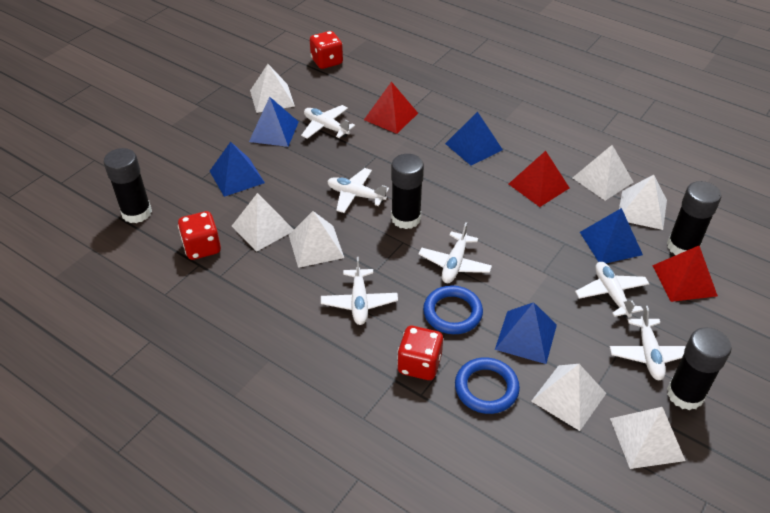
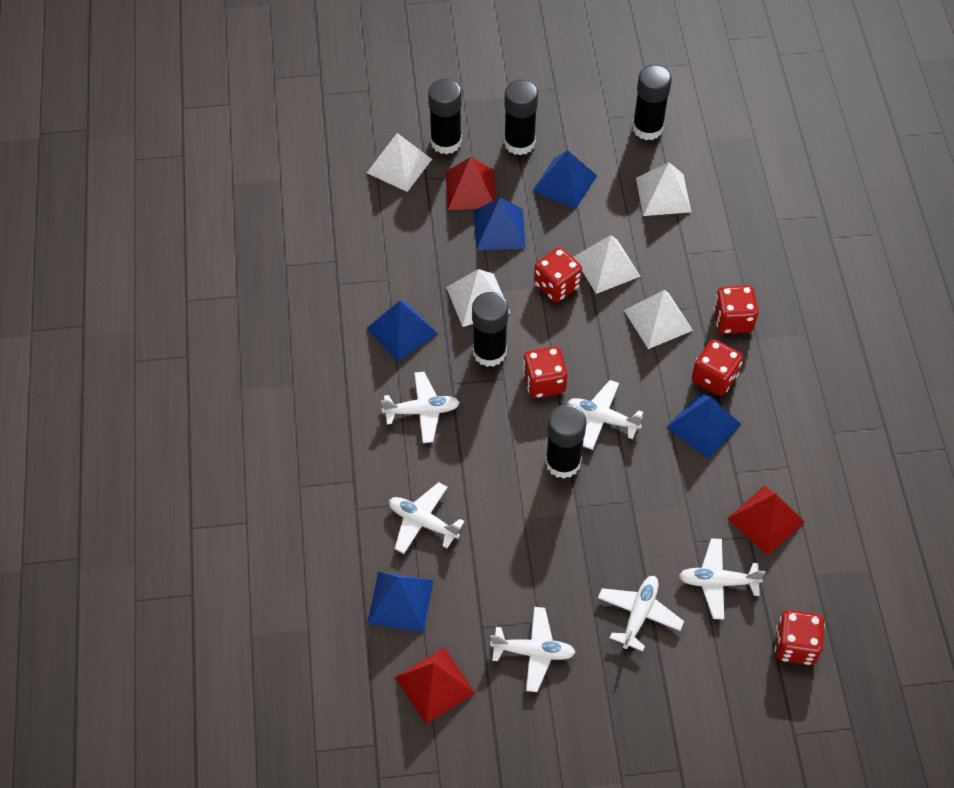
black glue stick: [103,148,152,223] [391,154,424,229] [667,181,721,255] [667,327,732,410] = 4 -> [428,79,462,154] [472,292,509,367] [504,80,538,155] [545,404,586,479] [632,65,672,140] = 5
blue ring: [423,285,483,334] [455,357,520,414] = 2 -> none = 0
red dice: [178,211,221,260] [310,31,343,69] [397,326,443,380] = 3 -> [523,346,568,398] [534,247,582,302] [692,339,743,396] [713,285,759,334] [775,610,825,665] = 5
white pyramid: [232,193,294,252] [250,64,295,113] [289,211,344,268] [531,364,606,431] [573,145,633,201] [610,407,685,469] [619,175,667,230] = 7 -> [367,133,432,192] [446,269,510,327] [574,235,641,294] [624,290,693,349] [636,162,691,216] = 5

